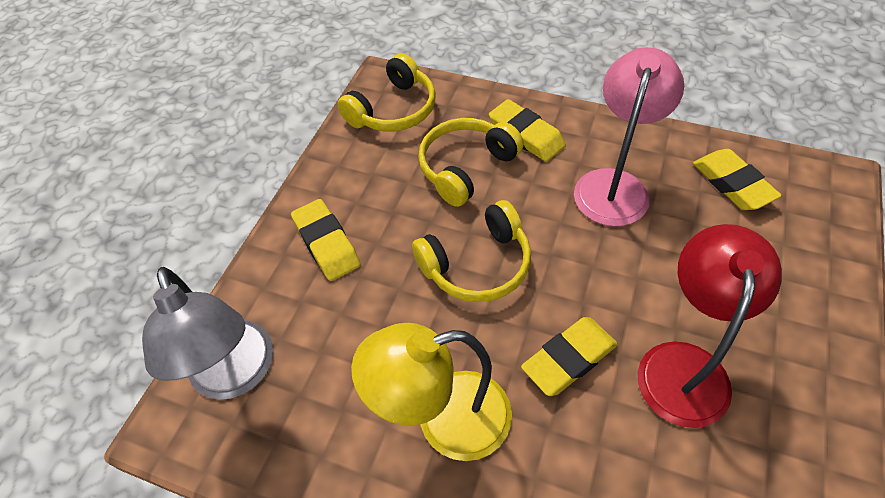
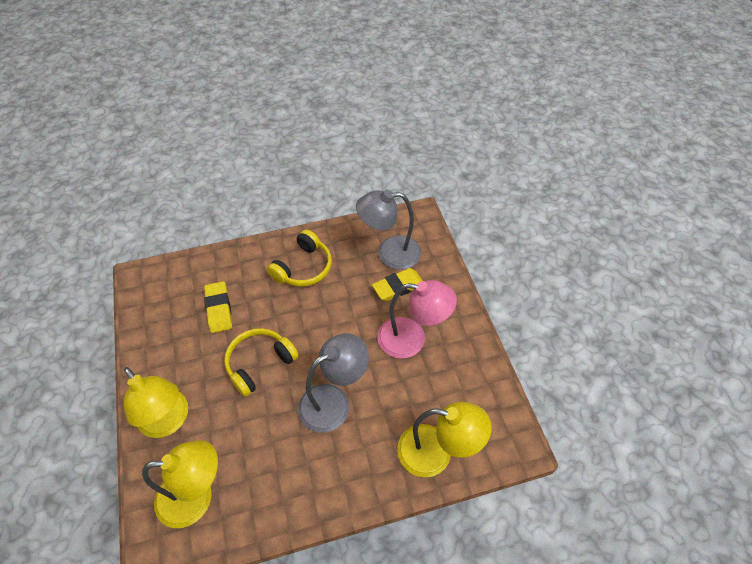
grey lamp: [142,267,274,400] = 1 -> [298,333,369,433] [356,190,421,270] = 2
red lamp: [638,224,782,428] = 1 -> none = 0
yellow eraser: [291,199,360,281] [489,99,566,162] [521,317,618,396] [693,149,782,210] = 4 -> [204,281,232,333] [372,268,423,301] = 2
yellow headphones: [337,53,436,131] [412,200,531,302] [418,118,524,207] = 3 -> [224,328,299,397] [267,229,332,287] = 2
yellow lamp: [351,323,512,461] = 1 -> [124,367,188,438] [142,440,218,528] [397,402,492,477] = 3

